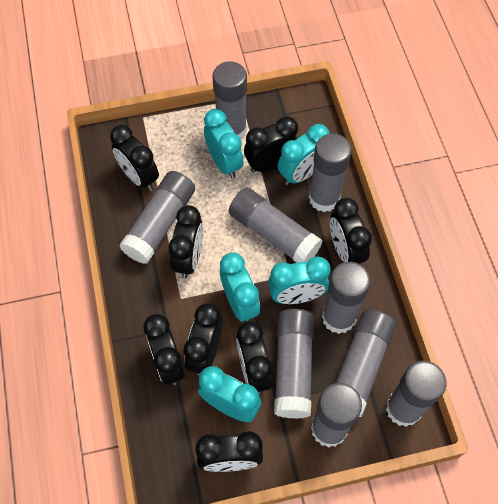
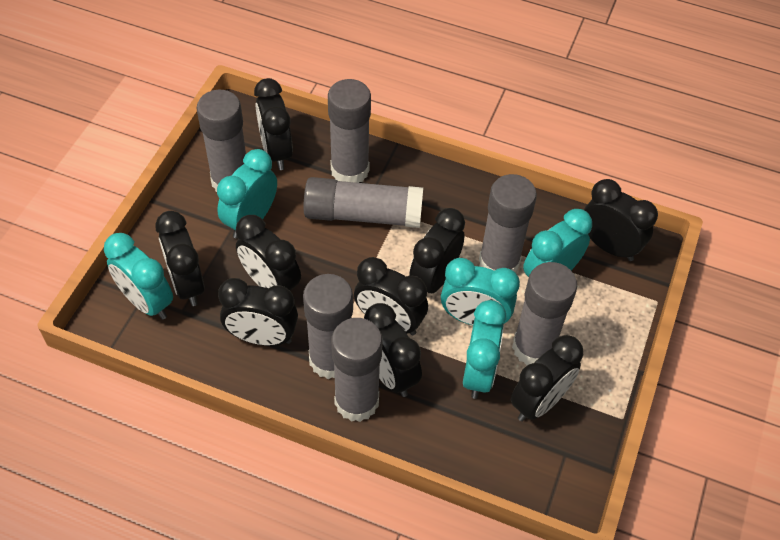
black clock: [110,125,159,191] [144,314,185,385] [169,205,203,278] [184,303,222,375] [195,431,263,472] [236,321,272,394] [244,116,298,173] [330,198,372,264] = 8 -> [155,211,205,306] [218,278,298,346] [236,215,301,291] [254,78,293,170] [354,257,428,335] [364,303,422,397] [409,208,465,293] [511,335,583,422] [584,179,658,261] = 9
grey glue stick: [119,171,195,264] [212,61,247,140] [229,188,323,263] [274,309,314,419] [308,133,352,212] [311,383,362,448] [322,262,371,334] [336,309,396,418] [386,361,447,427] = 9 -> [196,90,246,192] [303,274,353,379] [304,177,423,228] [328,79,371,183] [331,318,383,422] [479,174,537,273] [512,262,577,365] = 7

